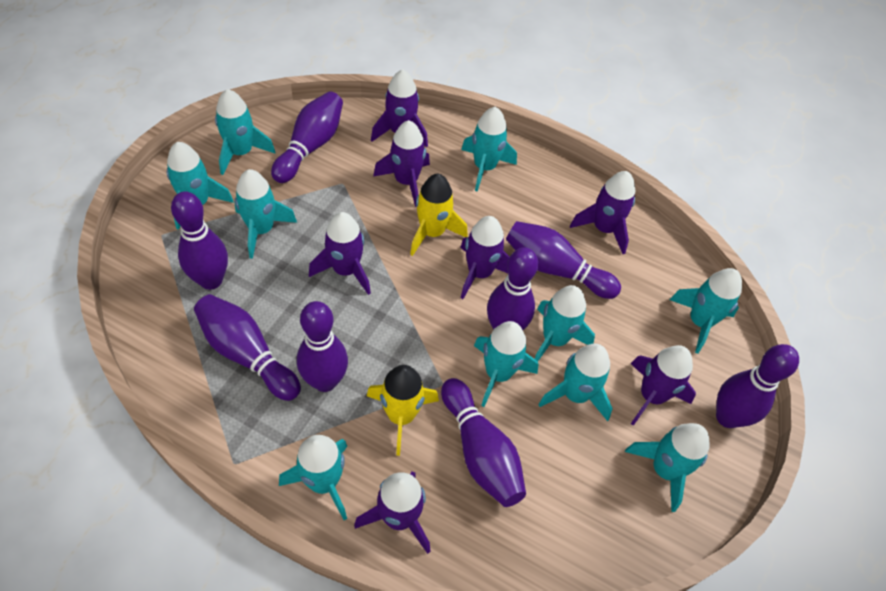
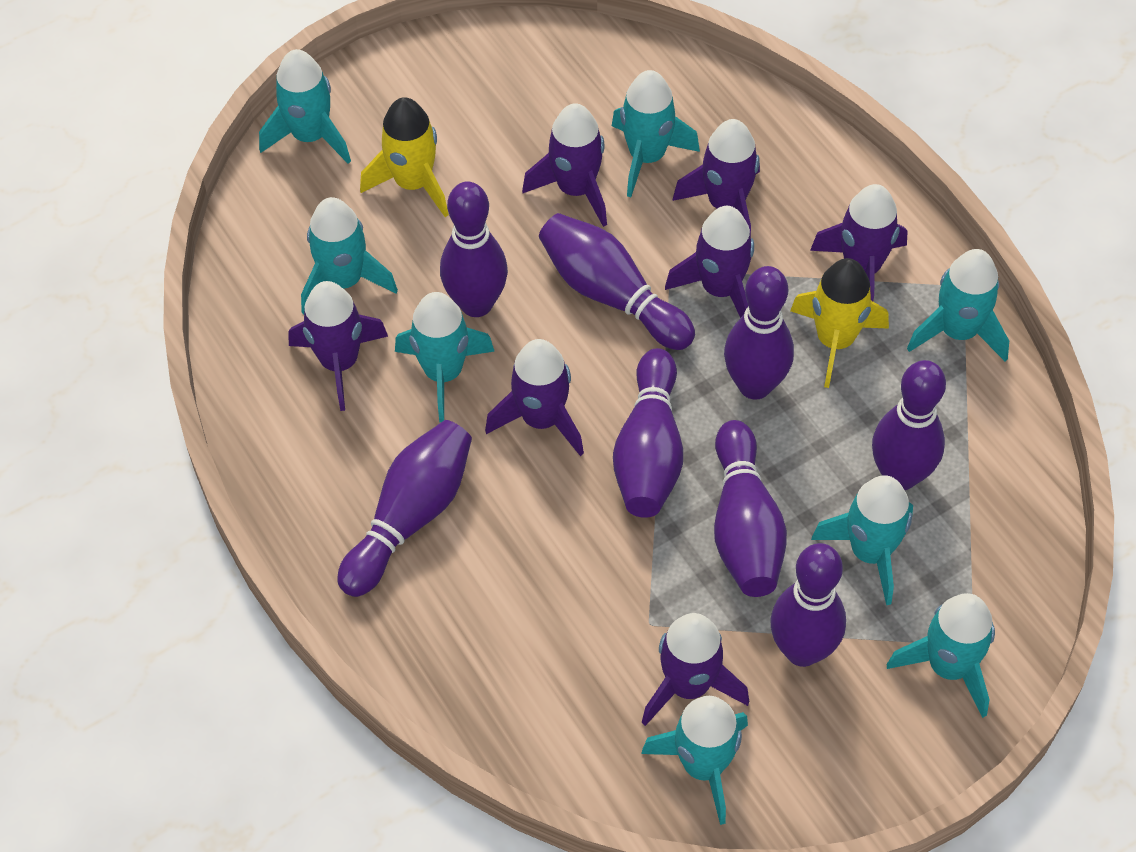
turquoise rocket: [167,142,233,230] [215,89,275,175] [234,169,297,259] [279,435,347,520] [461,107,517,192] [474,321,538,407] [534,285,595,361] [538,344,613,421] [625,423,710,512] [669,268,742,353] = 10 -> [259,49,351,164] [301,197,398,314] [395,292,495,422] [612,70,700,197] [641,696,748,825] [811,475,913,605] [887,593,995,718] [907,249,1009,362] = 8

